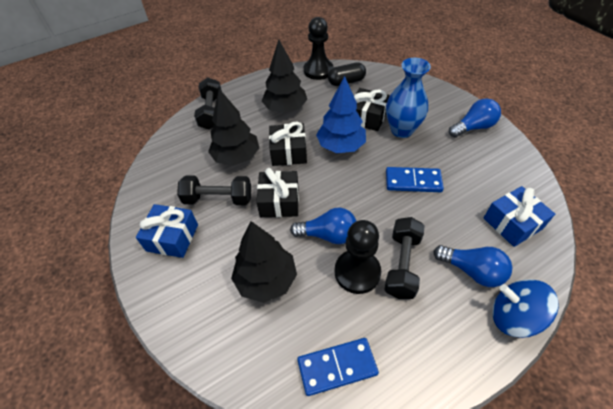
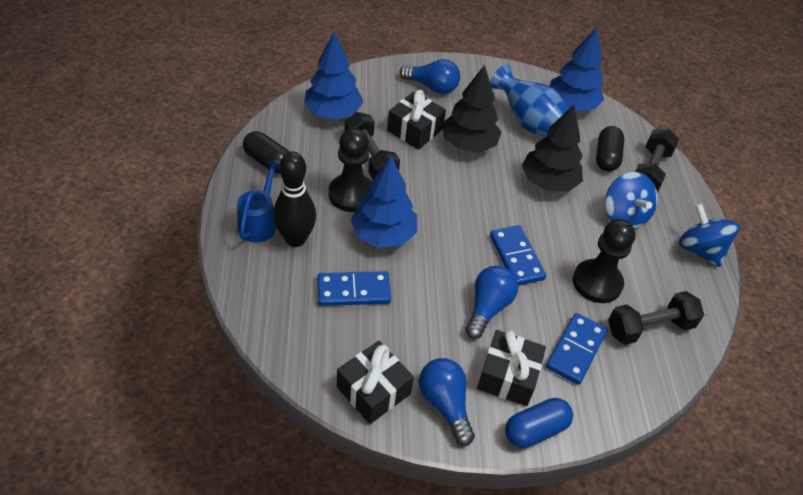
black bowling pin: none = 0 -> [273,152,316,247] = 1
black capsule: [328,62,366,86] = 1 -> [243,131,289,174] [596,126,624,171] = 2
black tree: [208,89,259,166] [231,221,297,303] [262,40,307,113] = 3 -> [442,65,501,153] [522,104,583,191] = 2
blue capsule: none = 0 -> [505,398,573,448] = 1
blue domino: [297,338,379,396] [386,167,444,192] = 2 -> [318,271,391,306] [490,225,546,286] [546,313,608,385] = 3
blue gift: [136,204,198,258] [484,186,555,247] = 2 -> none = 0
blue spinning top: [492,279,559,338] = 1 -> [605,172,658,229] [679,204,740,267] = 2
blue tree: [316,76,366,153] = 1 -> [304,32,364,120] [351,156,417,248] [549,27,604,111] = 3
blue watering can: none = 0 -> [237,160,279,242] = 1

